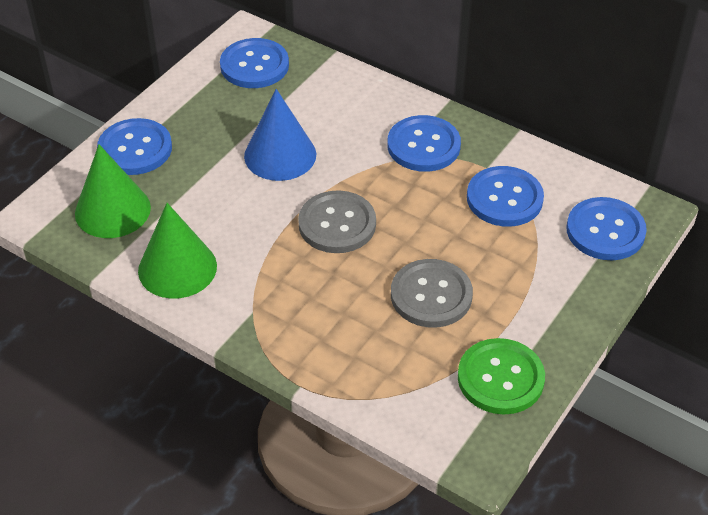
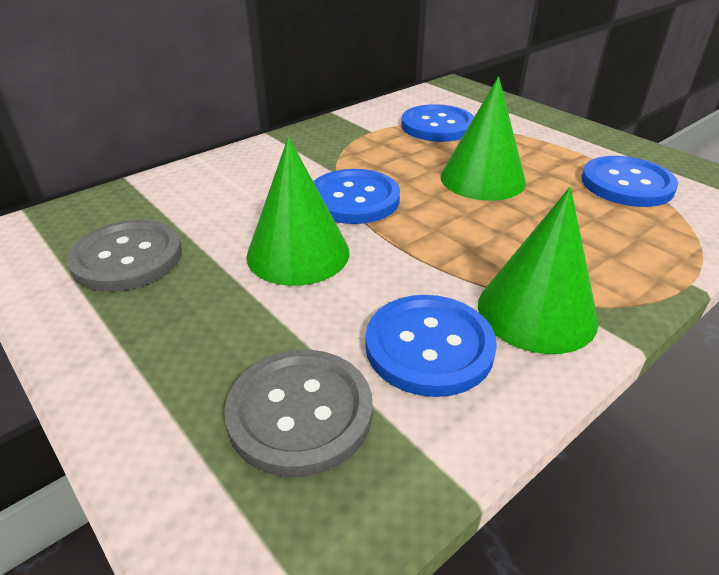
blue button: [97,118,172,175] [220,38,289,88] [387,115,461,172] [467,166,544,227] [567,197,647,260] = 5 -> [313,169,400,224] [365,295,497,397] [401,104,474,142] [582,156,678,207] = 4
blue cone: [244,89,316,181] = 1 -> none = 0
green button: [458,338,545,414] = 1 -> none = 0
green cone: [75,144,151,238] [138,203,217,299] = 2 -> [246,137,349,286] [440,76,526,201] [478,187,599,354] = 3

